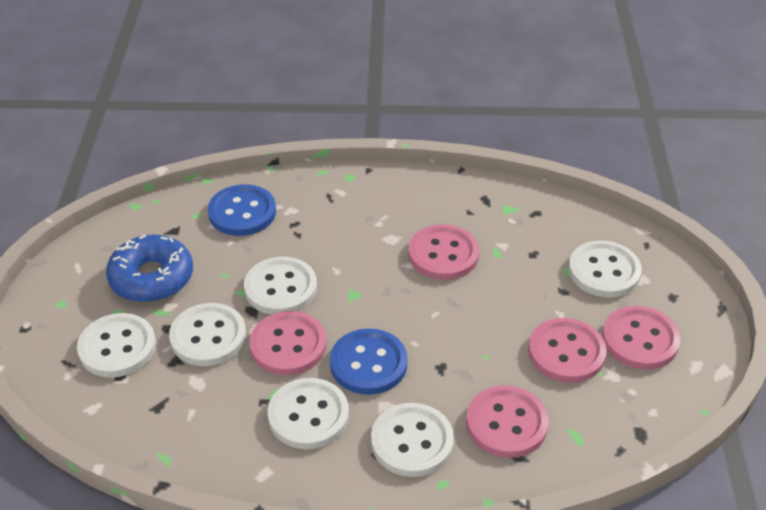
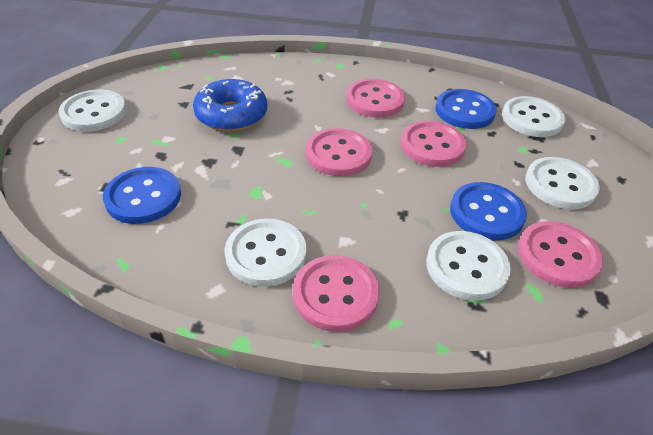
blue button: [208,184,276,236] [330,329,408,395] = 2 -> [103,167,181,224] [435,89,497,129] [450,182,527,240] = 3
white button: [77,313,156,378] [169,303,246,366] [244,257,317,315] [268,378,349,449] [371,403,454,477] [568,241,642,298] = 6 -> [59,90,126,132] [225,219,306,287] [426,231,511,301] [502,96,566,137] [525,157,600,209] = 5

